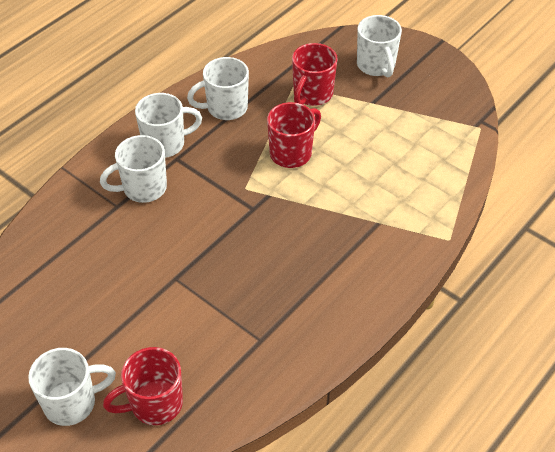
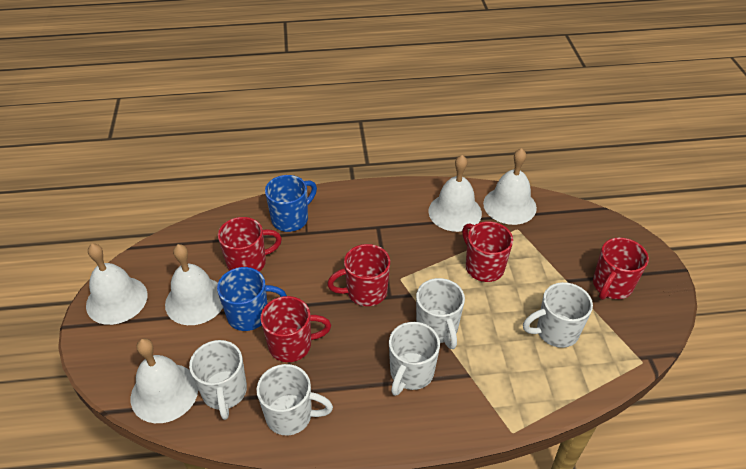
blue mug: none = 0 -> [217,267,287,331] [265,175,317,232] = 2
red mug: [103,347,183,425] [267,102,321,168] [292,43,338,106] = 3 -> [218,217,282,272] [260,296,331,362] [327,244,390,306] [462,221,513,282] [593,238,649,300] = 5
white bell: none = 0 -> [86,244,148,325] [131,338,198,423] [165,244,223,325] [428,155,482,232] [483,148,537,225] = 5

